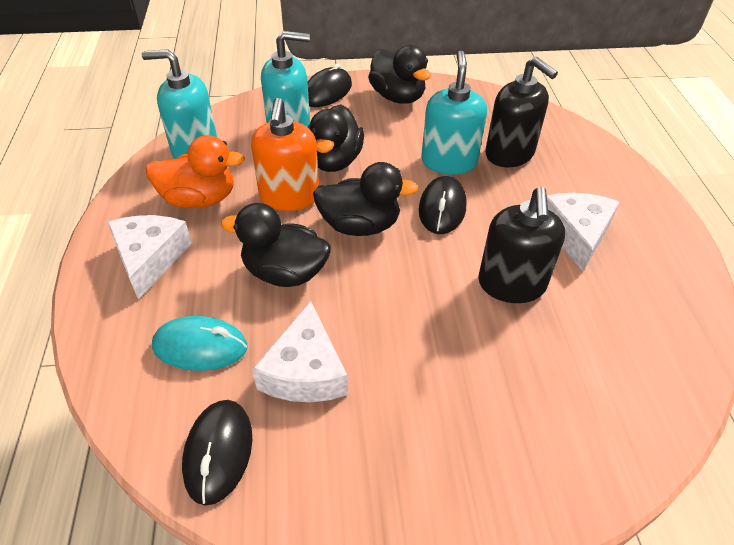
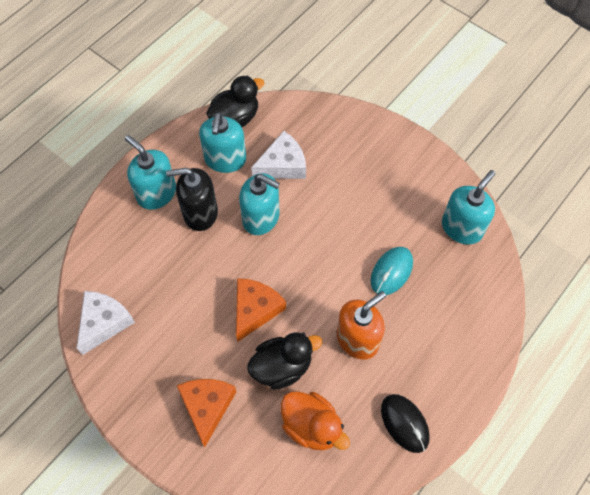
black duck: [221,203,331,287] [308,104,364,172] [313,162,418,236] [368,45,431,104] = 4 -> [206,75,264,127] [247,332,322,390] = 2
black mouse: [182,400,252,505] [307,64,352,107] [419,176,466,234] = 3 -> [381,394,430,453] = 1
black soap dispenser: [478,187,565,303] [485,57,558,167] = 2 -> [166,168,218,231] = 1
orange cheese: none = 0 -> [177,379,236,447] [236,278,286,342] = 2
turquoise soap dispenser: [142,49,217,159] [261,31,310,127] [421,51,487,175] = 3 -> [125,135,176,210] [199,112,246,173] [239,174,280,235] [442,170,496,244] = 4
white cheese: [107,215,192,300] [252,301,348,402] [547,193,620,272] = 3 -> [77,291,135,355] [251,131,306,179] = 2

